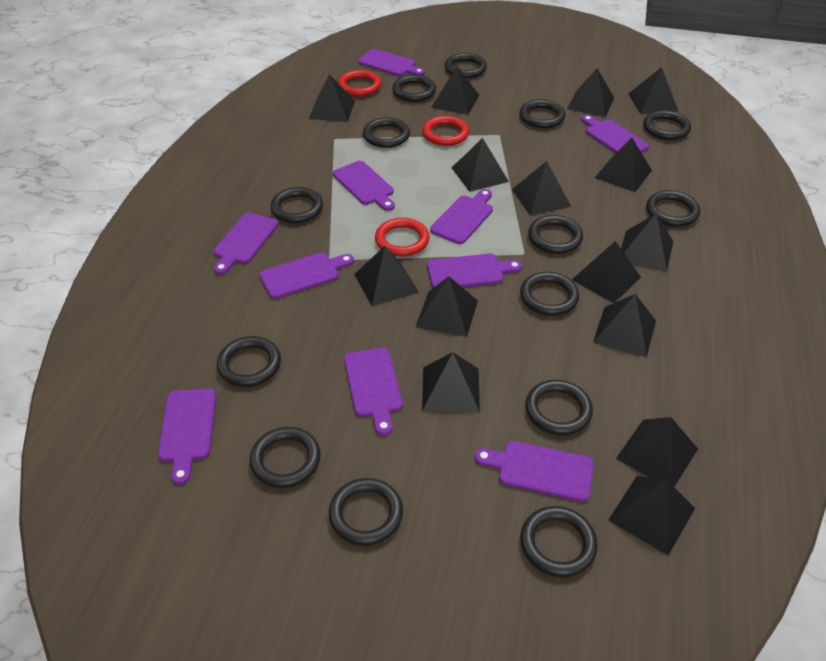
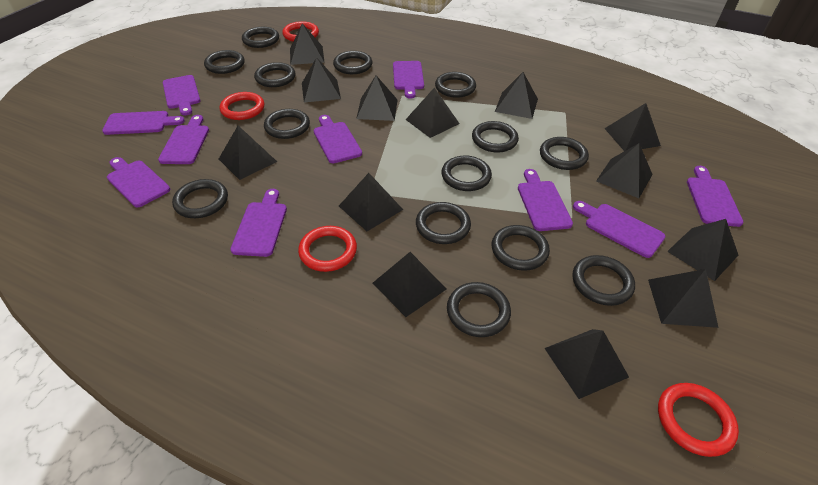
black pyramid: [309,74,355,122] [354,246,419,306] [416,276,478,337] [422,352,480,413] [431,67,479,115] [452,138,509,192] [512,161,571,216] [567,68,614,117] [572,241,641,303] [593,294,656,357] [595,138,652,192] [608,476,695,556] [616,417,698,487] [621,213,673,272] [628,67,679,114] = 15 -> [219,126,277,180] [290,23,324,65] [302,57,341,103] [339,173,403,231] [356,75,398,121] [373,252,447,317] [406,88,460,138] [495,72,538,119] [544,329,629,399] [596,143,653,198] [604,103,661,151] [648,269,719,328] [667,219,739,281] = 13
red ring: [338,70,381,97] [375,218,430,257] [422,116,469,146] = 3 -> [220,92,265,120] [282,21,319,42] [298,226,357,272] [658,383,739,457] = 4

